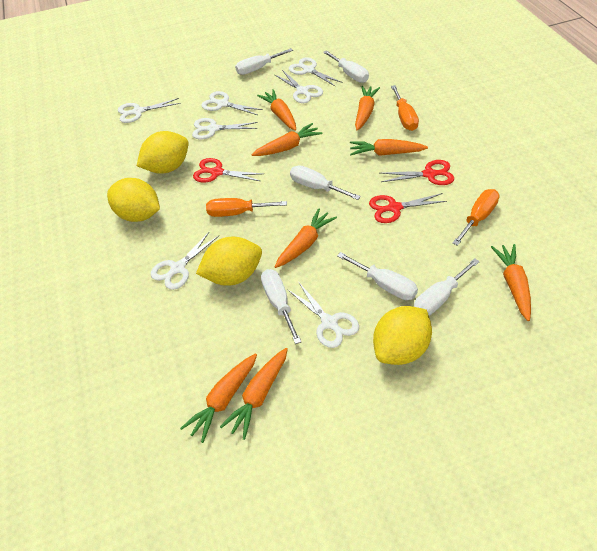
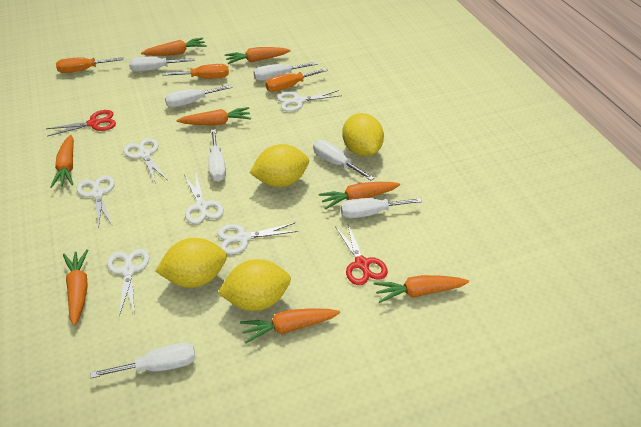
red scissors: [193,158,263,182] [369,193,447,223] [381,160,454,185] = 3 -> [46,110,116,136] [335,222,388,285] = 2
white scissors: [118,98,181,123] [151,231,219,290] [192,118,258,139] [201,91,263,115] [274,70,323,103] [287,283,359,348] [289,57,342,86] = 7 -> [77,175,115,228] [107,249,150,316] [123,138,167,184] [184,173,224,224] [217,223,298,255] [277,90,342,112] = 6
white screwdriver: [235,48,293,75] [261,269,301,344] [290,165,361,200] [323,50,369,83] [337,252,418,300] [414,258,480,316] = 6 -> [90,342,196,378] [129,57,195,71] [165,85,233,107] [208,129,226,182] [253,62,317,81] [313,140,374,181] [341,198,422,218] = 7

